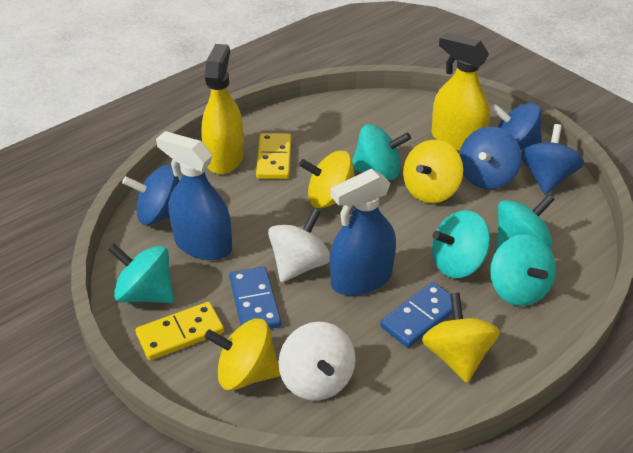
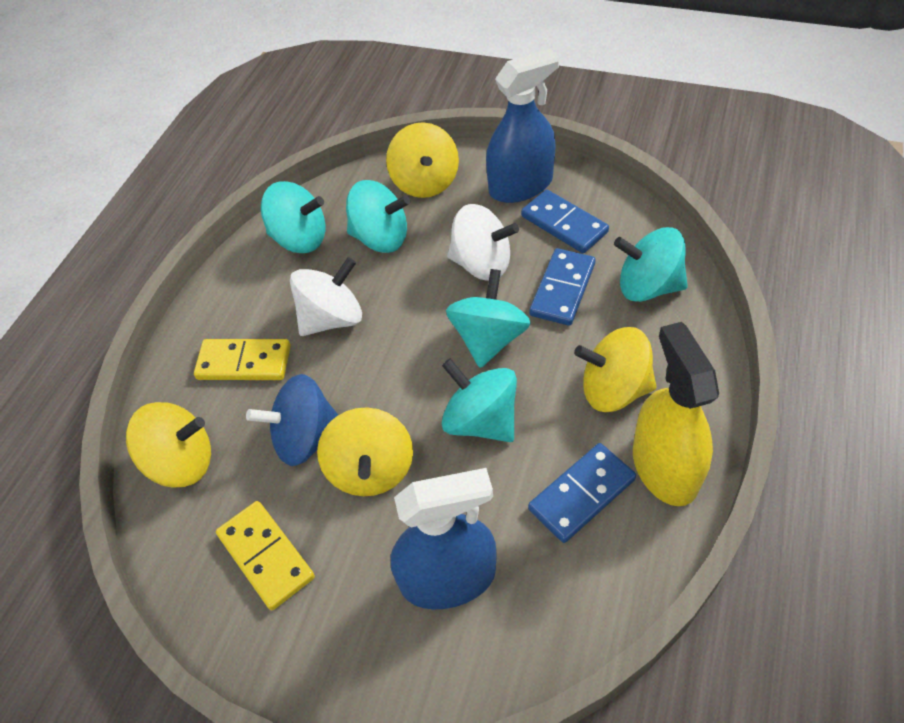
blue domino: [229,266,281,329] [380,282,453,348] = 2 -> [521,190,609,253] [528,443,636,543] [529,248,595,326] = 3
blue spinning top: [122,165,179,225] [459,127,521,189] [491,103,542,150] [521,124,584,195] = 4 -> [246,374,338,466] = 1
yellow spray bottle: [201,44,244,174] [432,33,490,152] = 2 -> [633,322,719,506] = 1

